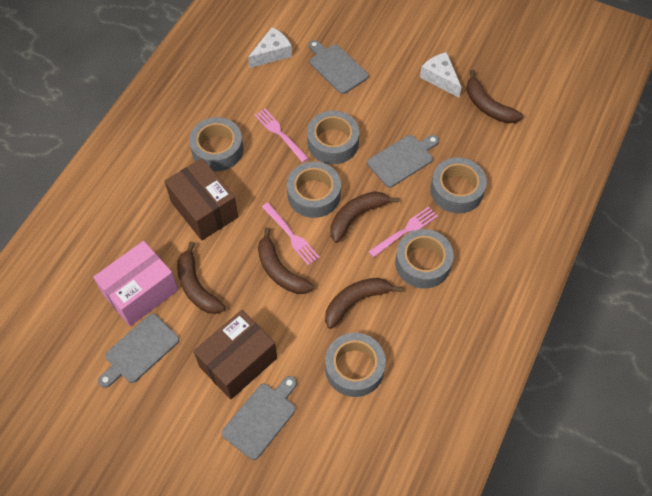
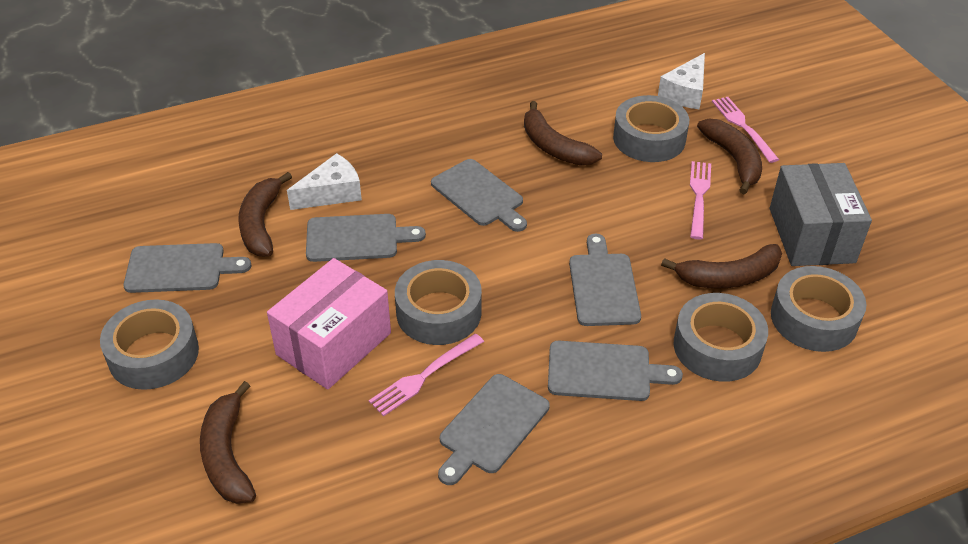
brown box: [164,158,238,240] [193,310,277,399] = 2 -> none = 0
grey box: none = 0 -> [770,163,872,266] = 1
grey cutting board: [98,314,179,388] [222,376,297,460] [308,40,369,94] [367,135,439,187] = 4 -> [123,243,251,293] [306,214,426,262] [431,159,527,232] [438,374,549,485] [548,341,683,401] [569,234,641,326] = 6
grey tape: [189,117,244,171] [287,162,341,218] [307,111,359,164] [325,333,386,397] [395,229,454,288] [430,157,487,213] = 6 -> [100,299,199,390] [395,260,482,345] [613,95,689,162] [673,293,768,382] [771,266,866,352] = 5

